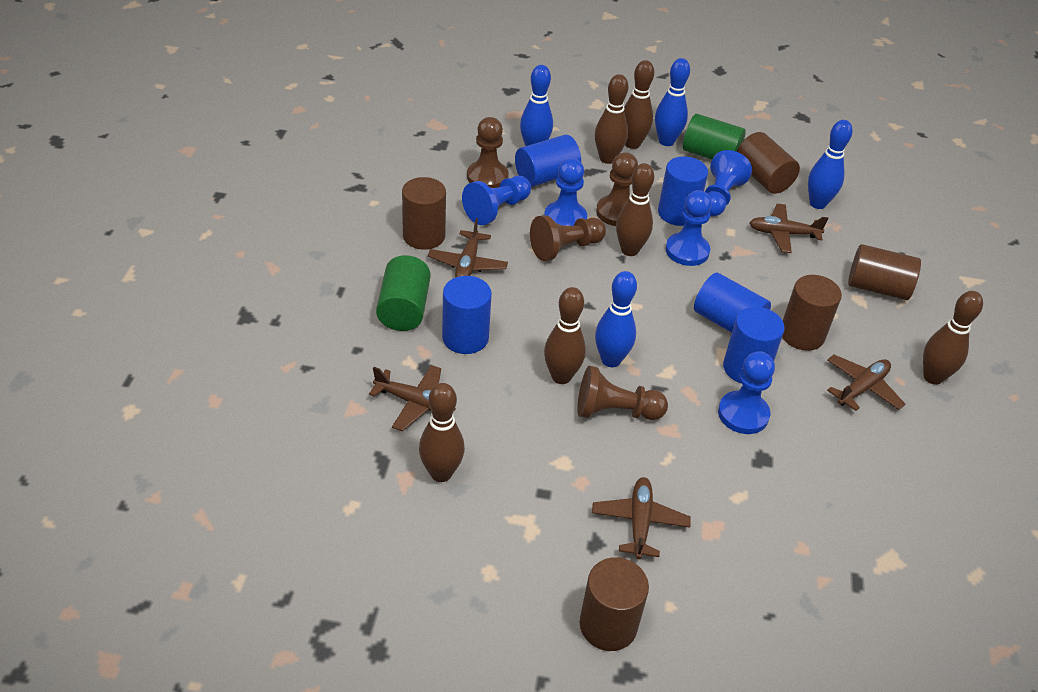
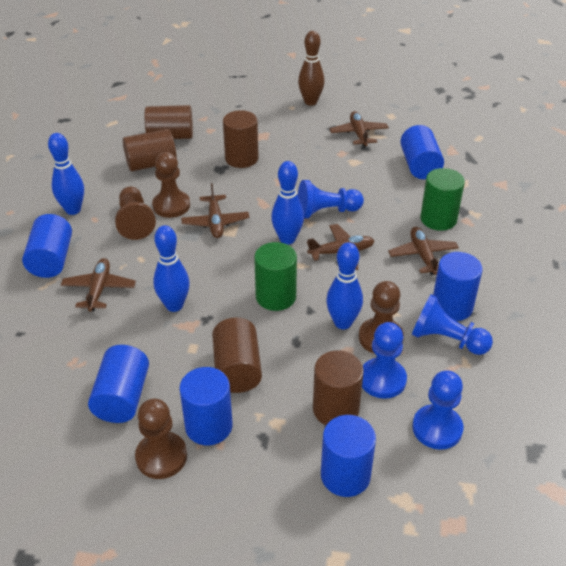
blue cylinder: [442,276,492,354] [515,134,581,187] [658,157,708,226] [694,273,771,333] [723,307,785,383] = 5 -> [22,214,72,278] [88,345,149,423] [179,367,233,445] [321,415,376,497] [400,125,444,179] [433,252,483,321] = 6
blue pawn: [462,176,531,225] [544,158,587,226] [665,190,712,266] [705,150,752,216] [718,351,775,434] = 5 -> [298,180,364,219] [362,322,407,399] [412,294,493,355] [412,370,463,450] = 4
brown bowling pin: [419,383,465,482] [544,287,586,384] [595,74,628,164] [616,163,654,256] [624,60,654,149] [923,291,983,385] = 6 -> [298,31,325,106] = 1

